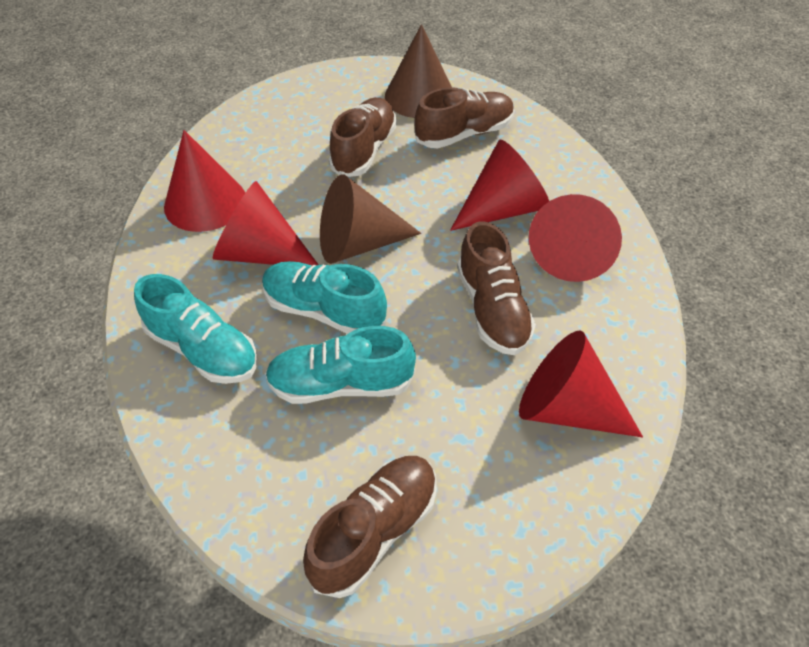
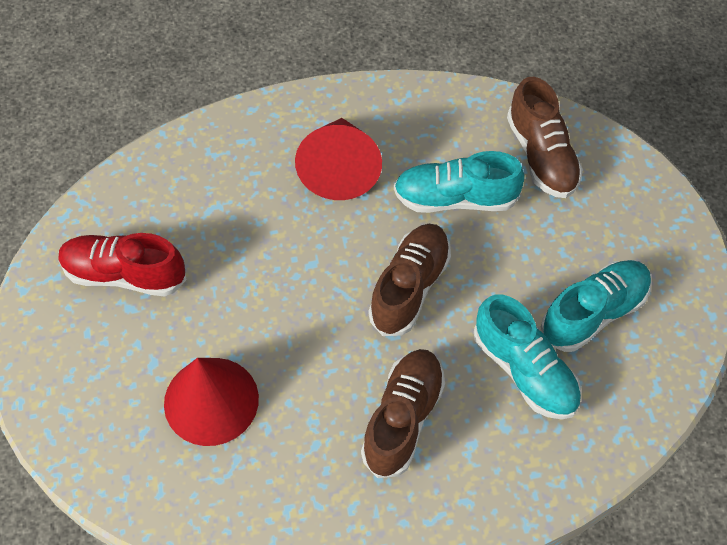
brown cone: [320,174,421,264] [385,24,452,118] = 2 -> none = 0
brown shoe: [303,456,437,598] [329,97,397,177] [414,87,514,148] [457,222,536,355] = 4 -> [361,349,445,478] [369,224,451,336] [507,77,583,198] = 3
red cone: [164,130,245,232] [213,181,319,266] [450,140,549,231] [519,331,643,438] [529,194,622,282] = 5 -> [164,358,259,446] [295,118,382,200] = 2
red shoe: none = 0 -> [58,233,187,297] = 1

